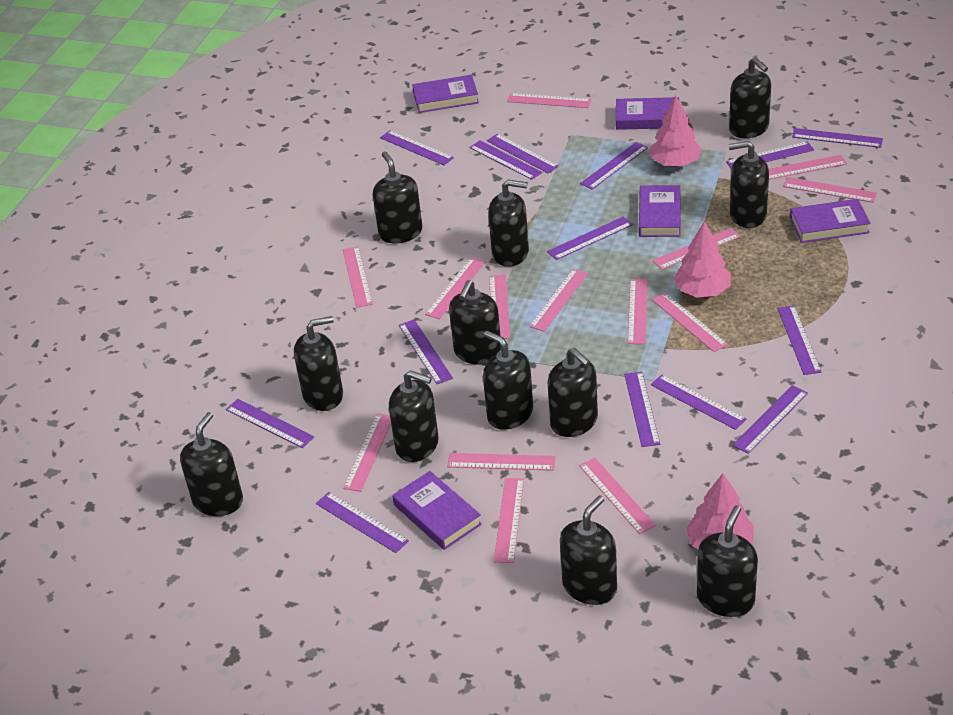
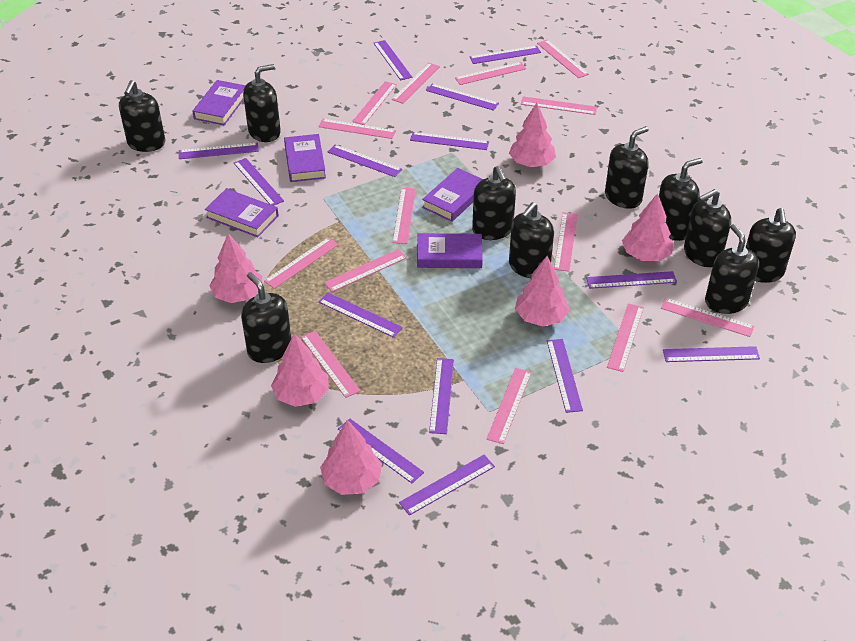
black soap dispenser: [180,412,243,516] [294,316,343,411] [373,151,422,243] [389,370,439,462] [449,280,501,365] [483,331,533,430] [488,180,529,267] [547,348,598,437] [560,495,617,605] [697,505,758,617] [729,57,771,138] [729,141,769,228] = 12 -> [119,80,165,152] [241,272,291,363] [243,64,281,142] [472,166,516,240] [509,202,554,278] [605,126,649,209] [659,158,703,241] [684,189,731,267] [705,224,759,314] [746,208,796,283] = 10
pink tree: [650,95,702,167] [674,221,731,298] [686,473,754,549] = 3 -> [209,233,262,303] [271,333,328,407] [320,420,382,495] [509,103,556,167] [515,256,570,326] [622,193,674,261] = 6

